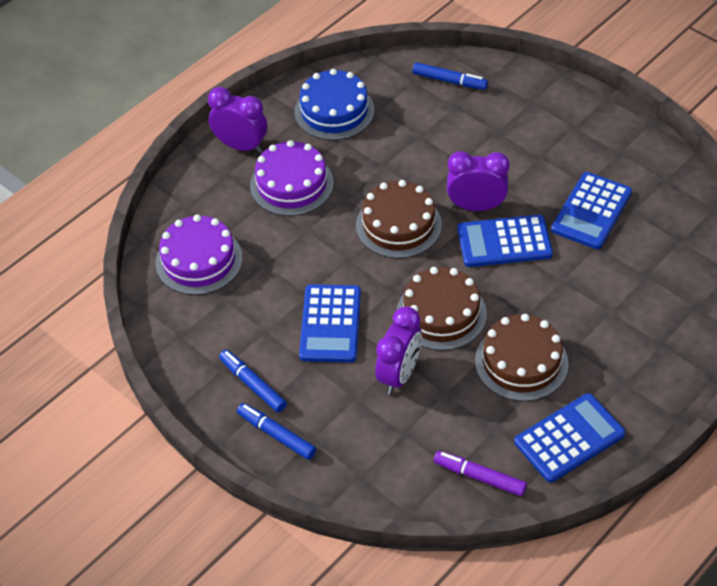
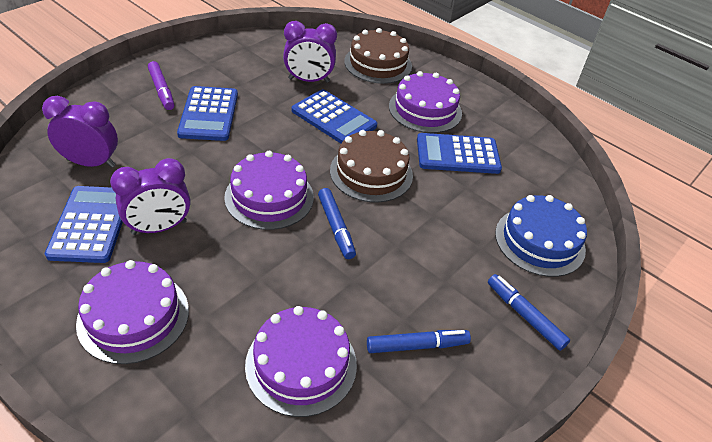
brown cake: [356,180,442,258] [397,267,487,351] [475,314,569,401] = 3 -> [330,130,413,203] [344,28,412,84] = 2
purple cake: [156,215,243,295] [250,140,334,216] = 2 -> [76,260,189,364] [224,151,314,230] [245,306,357,417] [389,71,462,133] = 4

